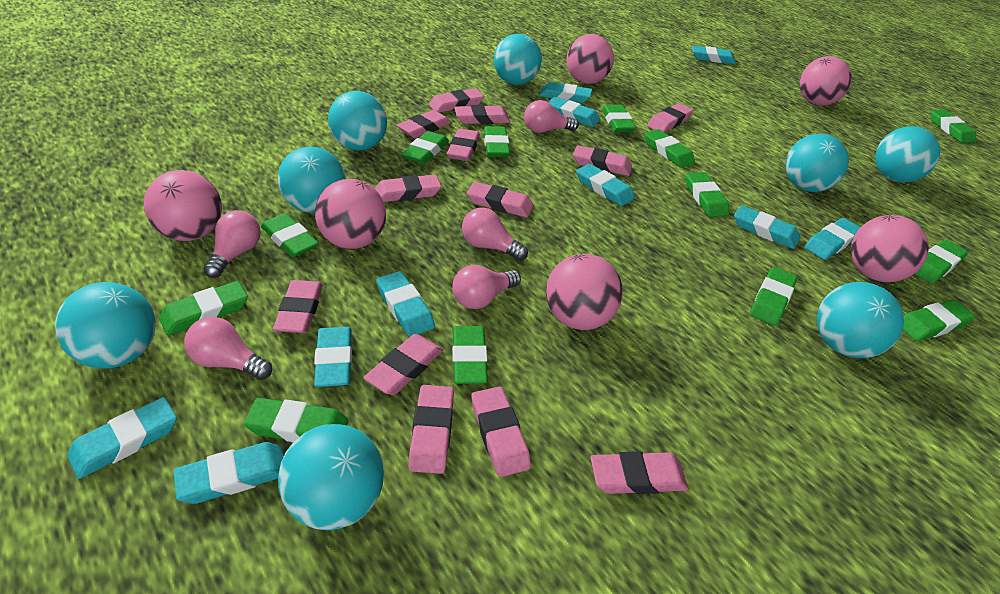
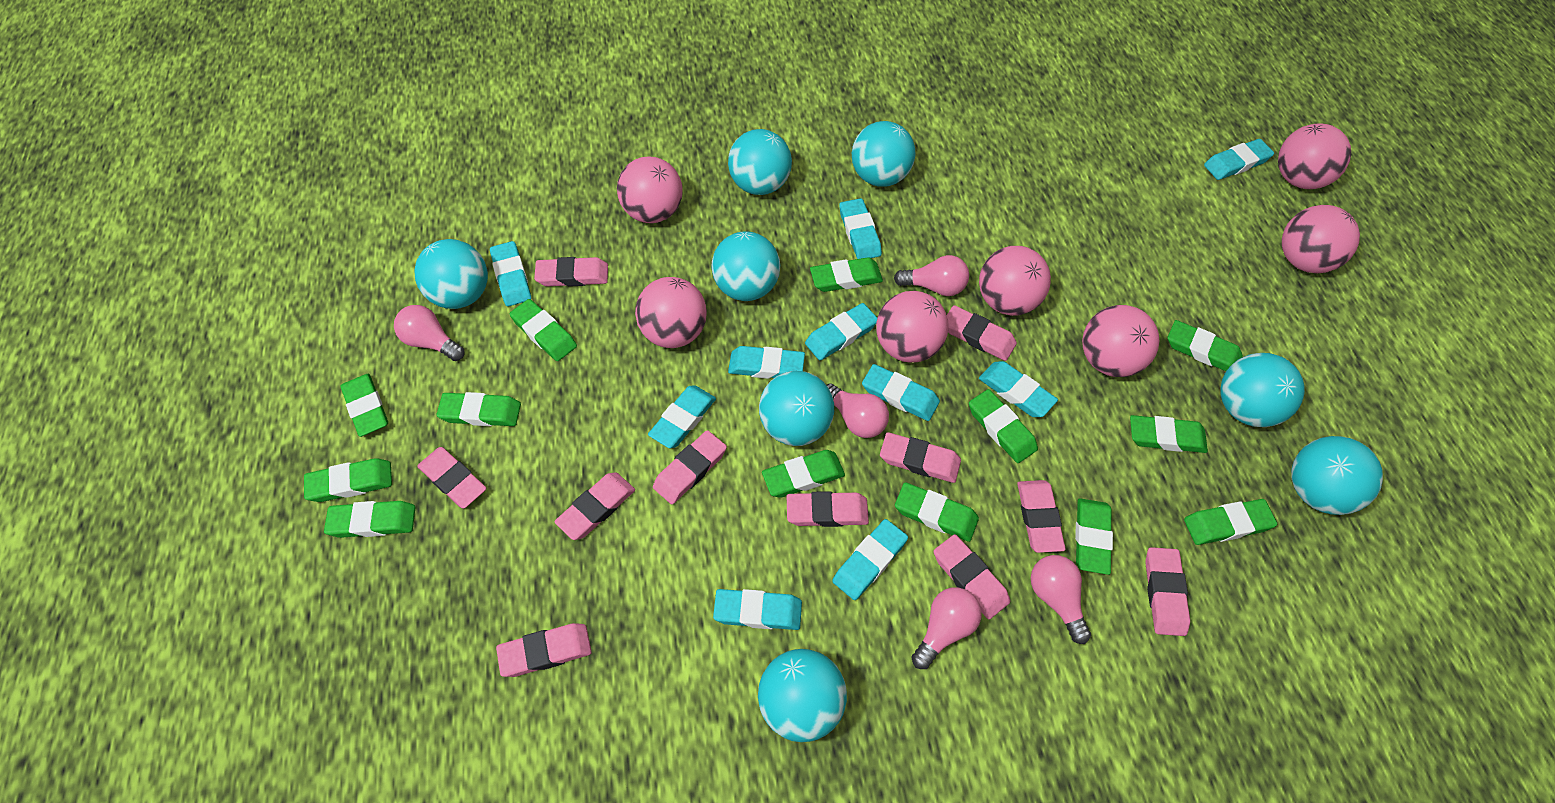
pink ball: [144,170,222,241] [315,179,386,249] [546,254,623,330] [566,34,614,84] [800,56,852,106] [851,215,929,282] = 6 -> [617,157,683,223] [635,277,707,348] [876,291,949,363] [979,246,1051,316] [1082,305,1159,377] [1278,124,1351,189] [1282,205,1360,273] = 7
pink eraser: [273,280,323,333] [363,334,443,395] [374,175,441,202] [396,110,451,138] [408,385,454,474] [429,88,484,113] [447,128,480,161] [454,105,510,124] [467,182,534,217] [471,387,531,477] [573,145,632,176] [591,451,688,494] [647,103,693,133] = 13 -> [417,447,486,509] [496,623,592,677] [534,257,608,287] [554,473,635,540] [653,430,727,504] [787,491,869,527] [880,432,961,483] [934,534,1010,619] [947,305,1017,361] [1017,480,1066,553] [1145,547,1190,636] = 11

